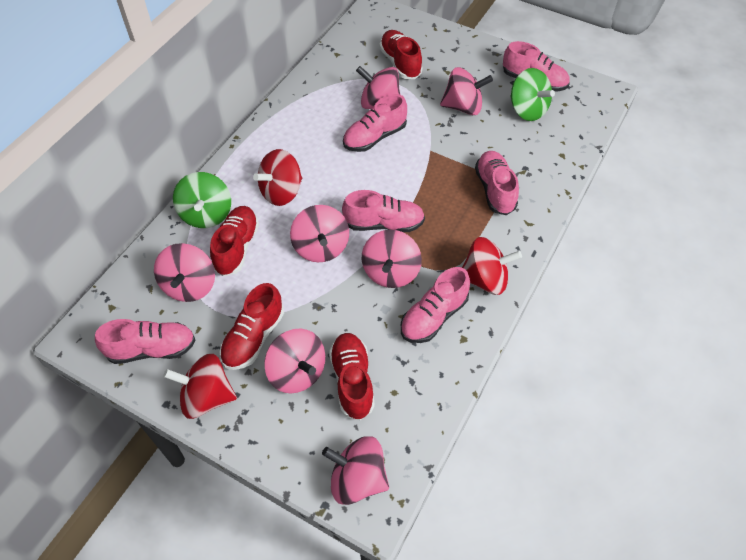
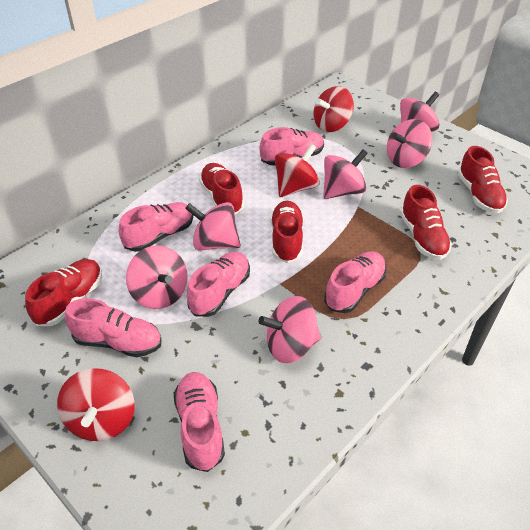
green spinning top: [173,172,231,228] [510,68,555,121] = 2 -> none = 0
pink spinning top: [154,243,215,302] [264,329,325,393] [290,205,349,262] [322,436,389,505] [356,66,400,109] [362,230,422,288] [440,67,493,115] = 7 -> [126,246,188,309] [185,202,241,250] [259,296,321,363] [323,149,368,199] [387,119,432,168] [400,92,440,132] = 6
red shoe: [210,206,259,277] [219,283,284,370] [329,333,375,420] [379,30,423,79] = 4 -> [25,259,102,326] [199,163,244,215] [270,201,303,263] [400,185,452,260] [458,146,508,214] = 5

